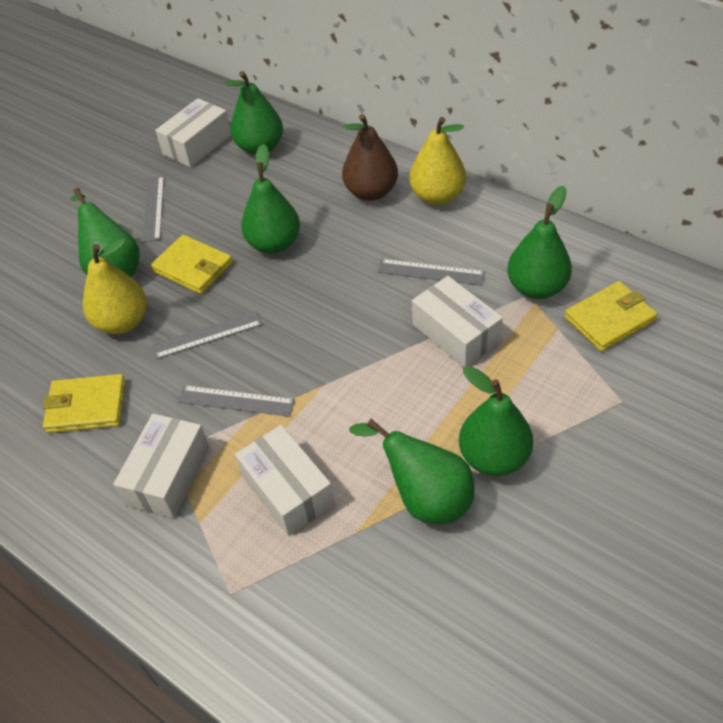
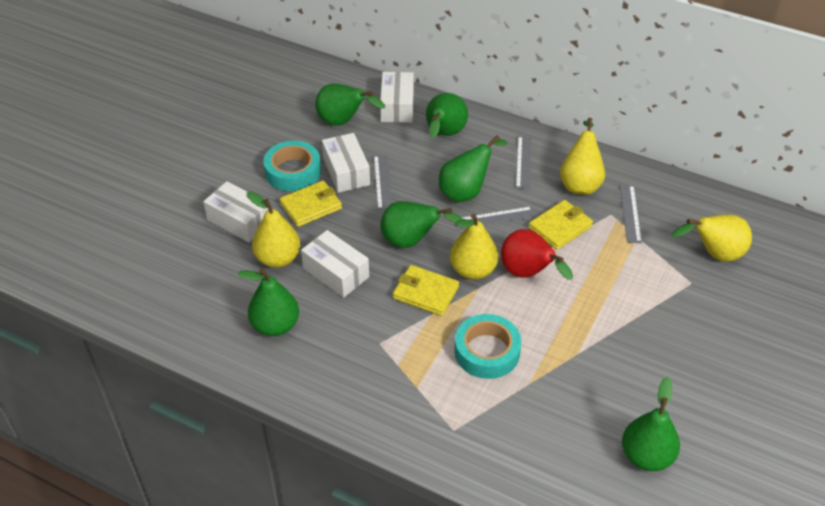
brown pear: [342,114,398,201] = 1 -> none = 0
red pear: none = 0 -> [501,229,573,280] = 1
turquoise tape: none = 0 -> [263,141,321,191] [454,314,521,379] = 2
yellow pear: [83,239,147,334] [410,117,466,205] = 2 -> [247,192,300,268] [450,213,498,280] [560,118,605,195] [672,214,752,262] = 4

